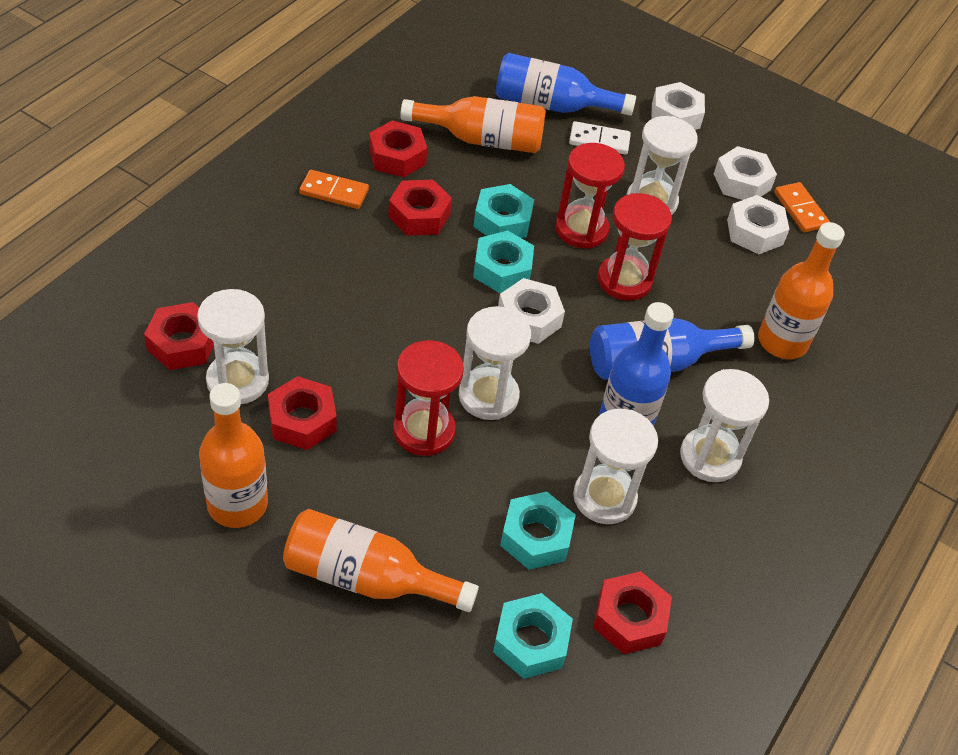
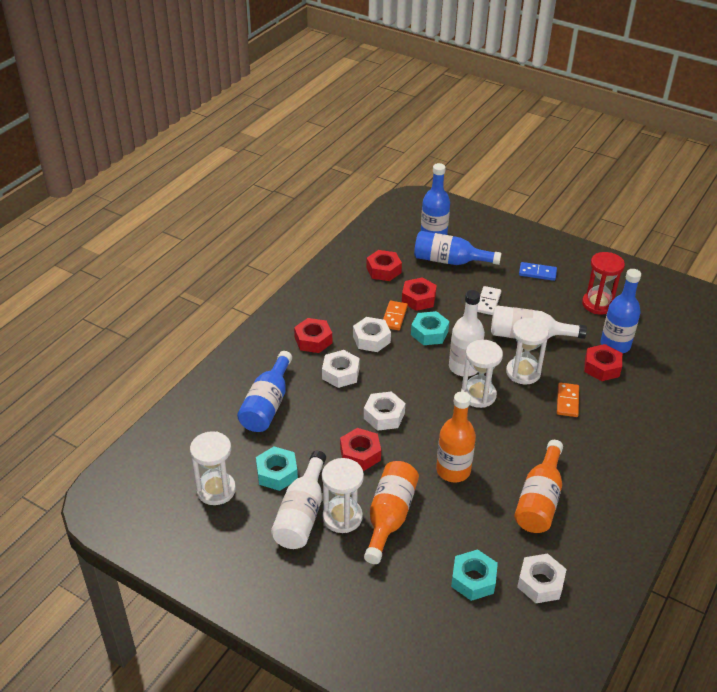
blue bottle: [496,53,636,116] [590,318,755,380] [599,302,674,426] = 3 -> [237,351,292,432] [414,231,502,265] [421,163,450,235] [600,269,641,354] = 4
blue domino: none = 0 -> [519,262,557,281] = 1
orange bottle: [199,383,268,528] [283,509,479,612] [400,96,546,153] [758,222,845,359] = 4 -> [364,461,419,564] [436,392,476,482] [514,440,563,533] = 3
red hourglass: [393,340,464,456] [555,143,625,249] [598,193,672,301] = 3 -> [582,252,625,314] = 1
turquoise nut: [473,184,534,238] [473,231,534,293] [493,593,573,679] [500,491,576,570] = 4 -> [256,447,298,491] [411,311,449,345] [451,549,498,601] = 3
white bottle: none = 0 -> [271,451,326,549] [449,290,485,376] [491,305,587,339] = 3
white hourglass: [197,289,269,404] [459,306,531,420] [573,409,658,524] [627,116,698,215] [680,369,769,482] = 5 -> [190,431,236,505] [322,458,364,533] [461,339,503,408] [506,318,549,384] = 4

